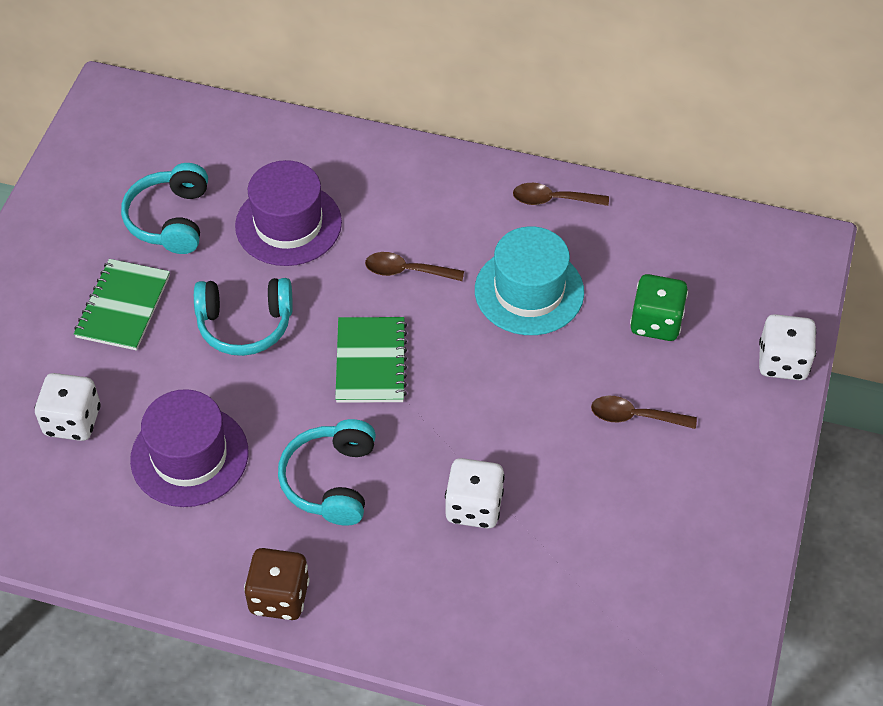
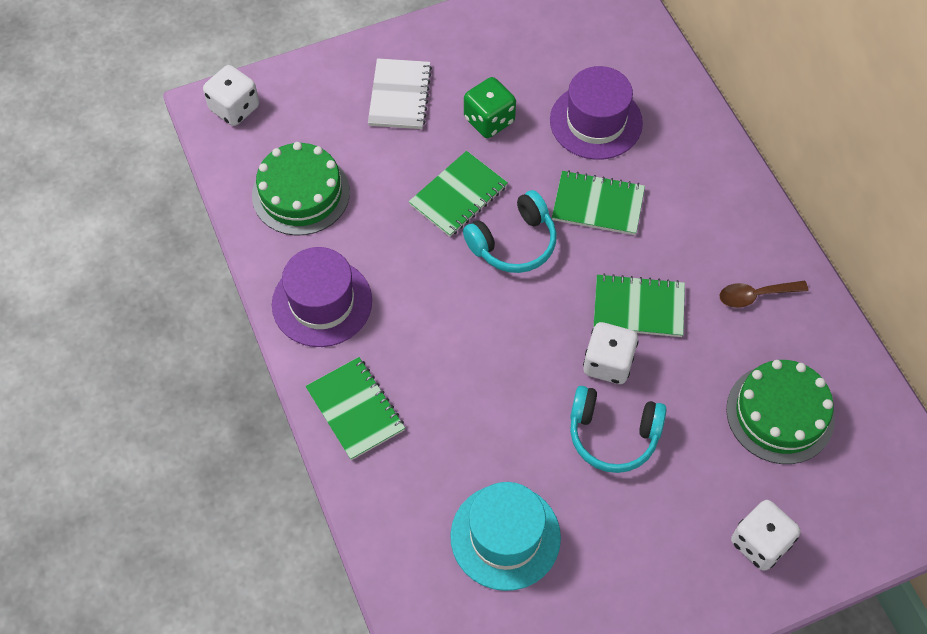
brown dice: [244,548,310,620] = 1 -> none = 0
brown spoon: [365,252,464,281] [513,183,609,206] [591,396,697,429] = 3 -> [720,281,808,308] = 1
green cake: none = 0 -> [252,142,350,236] [726,360,835,464] = 2
green notebook: [74,259,170,350] [335,317,407,403] = 2 -> [305,357,405,460] [409,151,508,237] [552,170,645,235] [593,274,685,337] = 4
turquoise headphones: [121,163,208,254] [194,278,293,356] [278,419,376,526] = 3 -> [463,190,557,273] [570,386,667,473] = 2
white notebook: none = 0 -> [368,58,432,129] = 1

